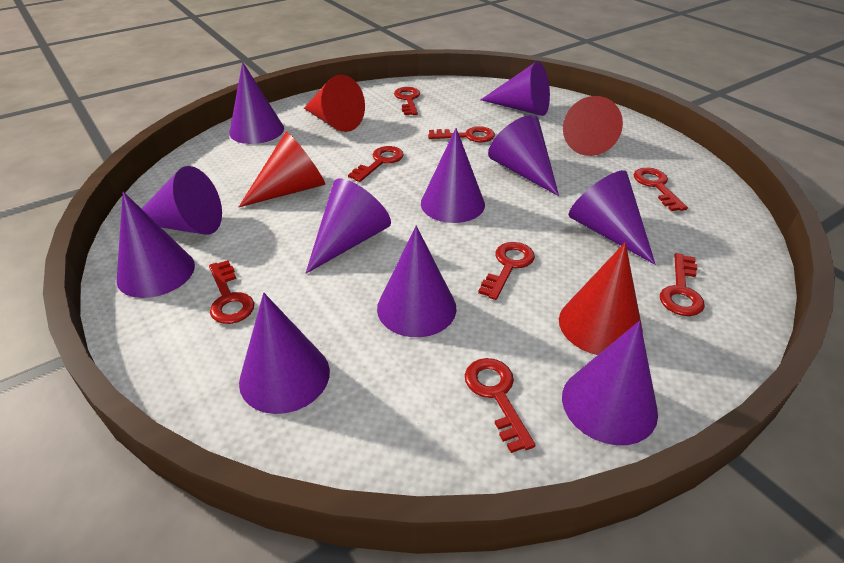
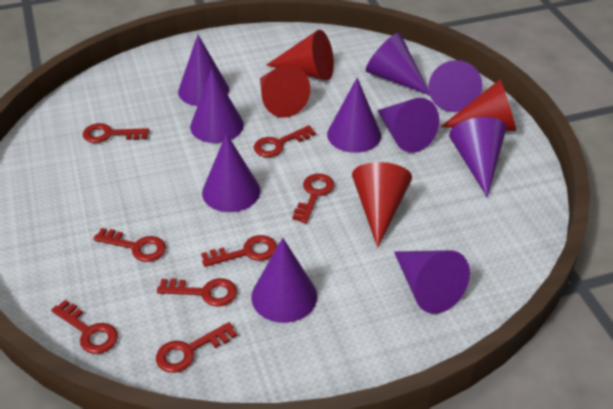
purple cone: [116,192,195,298] [142,166,222,235] [229,62,284,144] [239,293,330,414] [306,179,391,273] [377,226,456,337] [421,128,485,223] [480,61,550,116] [488,115,559,196] [562,321,658,445] [569,170,655,265] = 11 -> [178,35,229,106] [190,69,244,143] [202,133,261,212] [251,238,317,323] [327,78,381,153] [366,33,430,95] [377,98,439,153] [394,250,470,314] [428,60,482,112] [449,117,506,197] = 10

